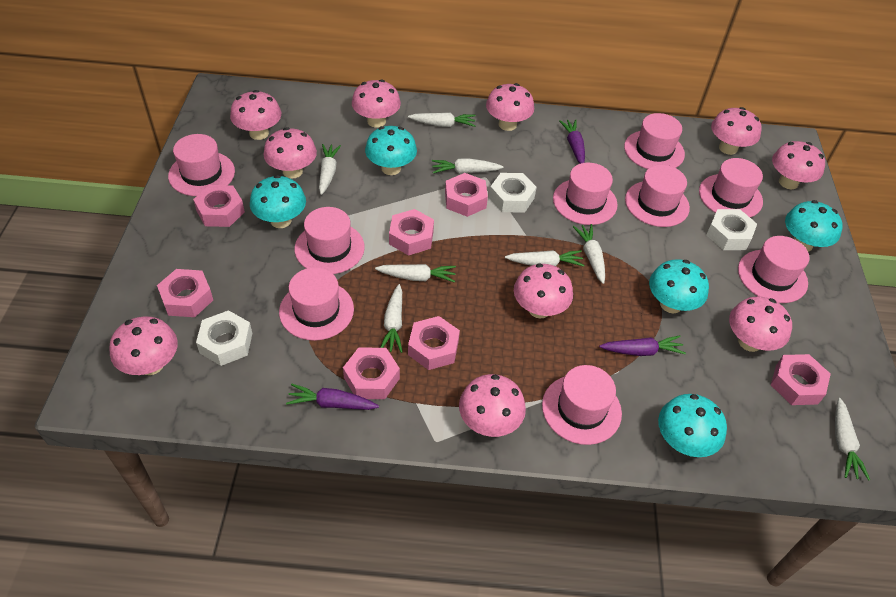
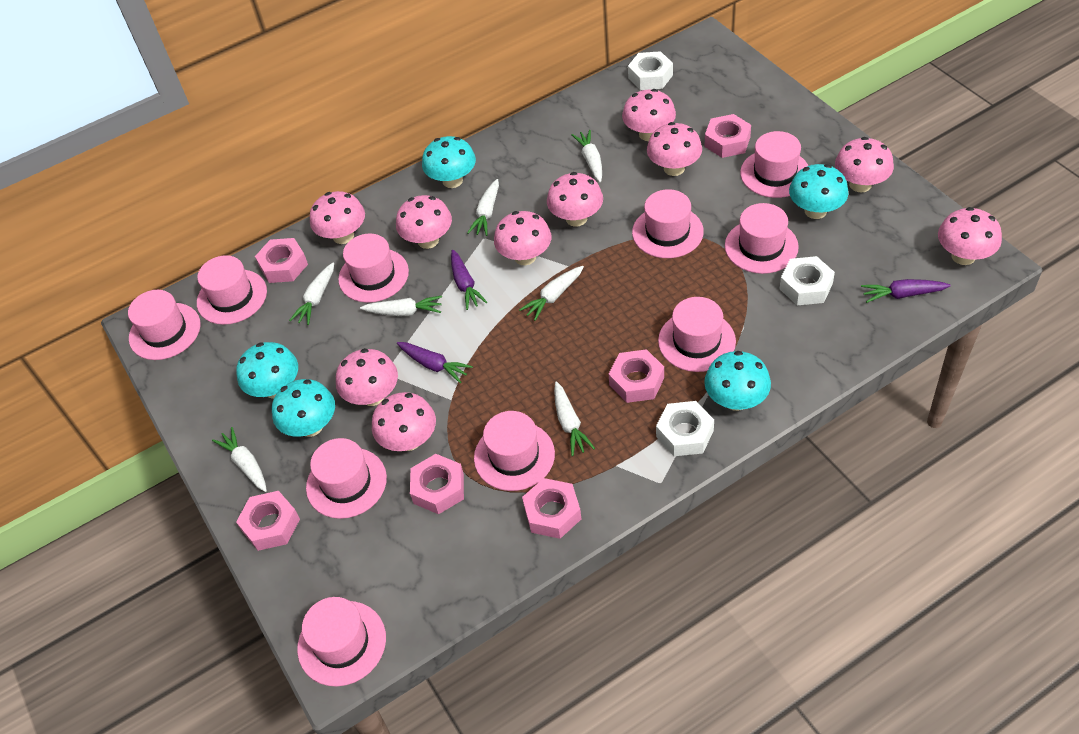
pink hat: [168,134,235,196] [279,267,354,341] [294,207,365,274] [542,365,622,445] [553,163,618,225] [624,113,685,169] [625,165,690,227] [699,158,763,217] [738,236,810,303] = 9 -> [128,290,201,360] [197,255,267,325] [297,597,386,686] [306,438,387,519] [338,234,409,303] [474,411,555,491] [632,189,704,258] [658,297,736,372] [725,203,799,274] [740,131,808,198] = 10
pink nut: [157,269,213,317] [193,185,245,227] [343,347,400,399] [389,209,434,256] [408,316,460,370] [445,173,488,217] [771,354,831,405] = 7 -> [236,491,300,551] [255,238,308,283] [410,454,464,514] [522,478,581,539] [609,349,664,403] [704,114,751,158] = 6
white carrot: [319,144,341,195] [375,264,456,283] [380,284,403,353] [408,113,476,127] [432,158,503,174] [505,250,584,267] [573,224,605,284] [835,398,870,481] = 8 -> [212,427,267,492] [289,262,334,325] [360,296,442,316] [467,179,499,236] [519,266,584,321] [554,381,595,456] [571,130,602,182] = 7

